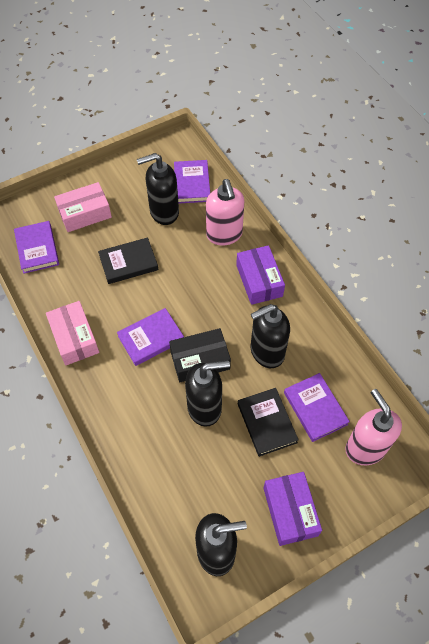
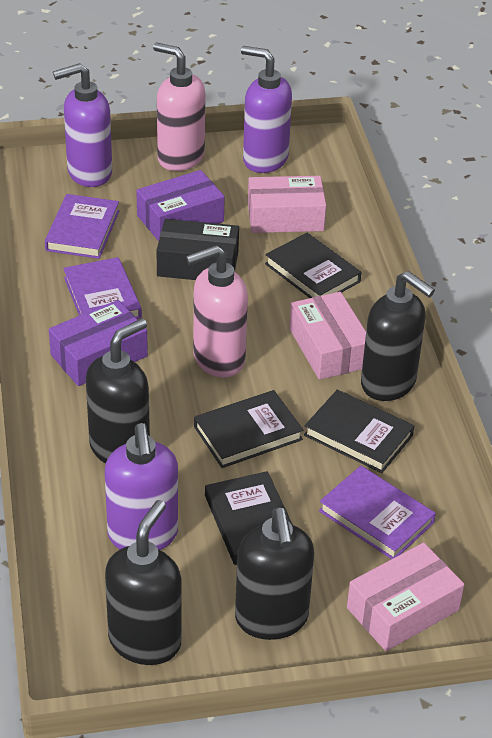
black book: [98,237,158,284] [238,388,299,457] = 2 -> [194,390,303,468] [205,471,293,565] [265,233,361,298] [304,390,414,473] = 4
pink box: [46,301,99,365] [54,182,112,232] = 2 -> [248,176,326,233] [289,292,366,380] [347,543,464,651] = 3
purple book: [14,221,59,274] [117,308,184,366] [174,160,210,203] [284,373,350,442] = 4 -> [45,194,119,259] [63,257,142,319] [319,466,436,559] = 3
purple soap dispenser: none = 0 -> [53,63,112,187] [105,423,178,550] [241,46,292,173] = 3

